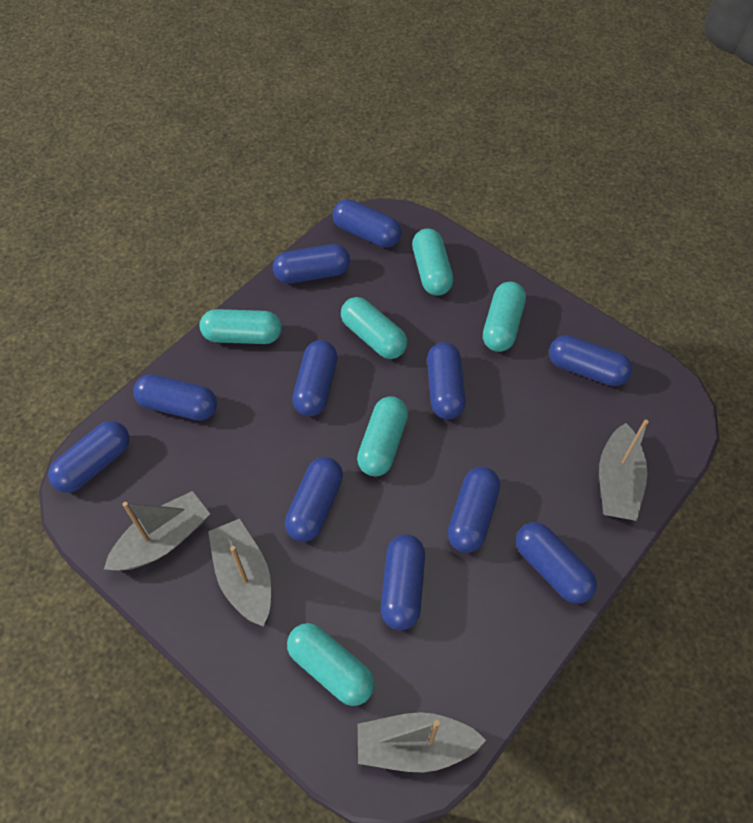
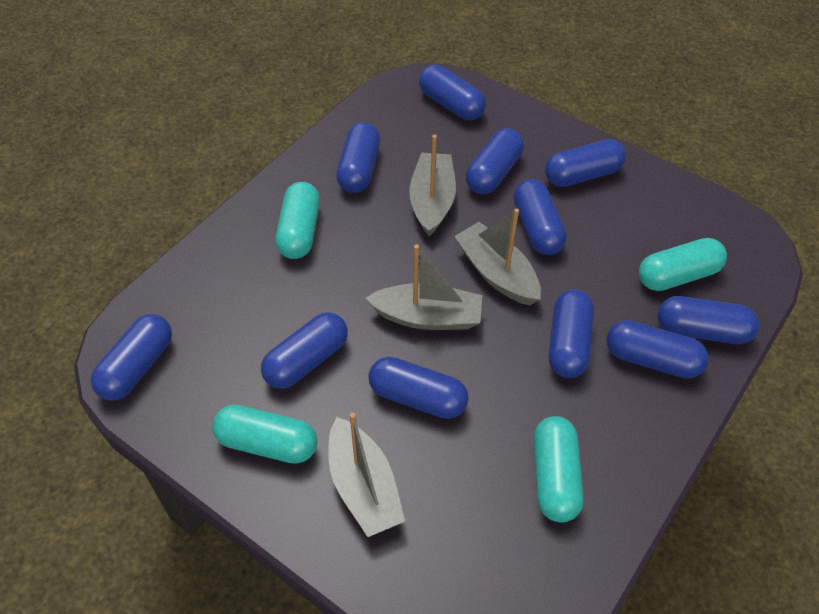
turquoise capsule: [200,309,282,344] [287,623,374,706] [341,297,407,359] [357,396,408,476] [412,229,453,296] [483,282,526,352] = 6 -> [212,405,317,464] [276,182,320,259] [534,416,584,523] [639,238,727,291] = 4

